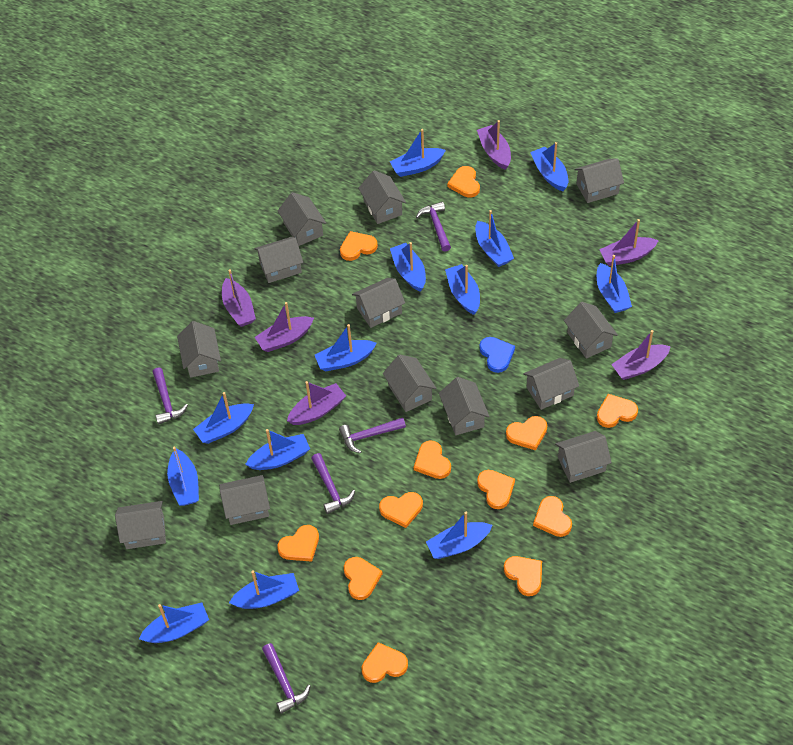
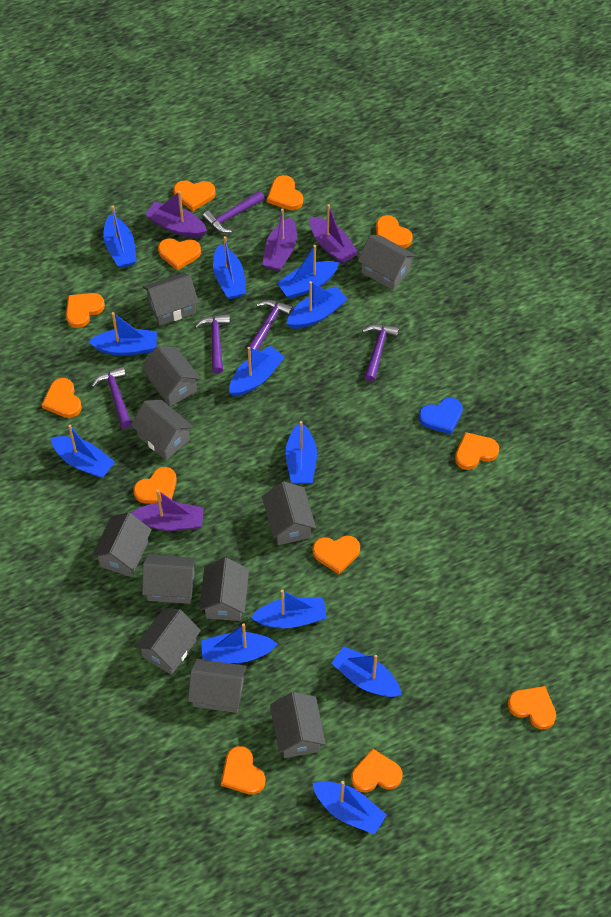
blue boat: [139,602,209,643] [167,447,199,506] [193,392,254,444] [229,570,299,609] [245,429,310,470] [315,324,377,371] [390,129,446,177] [390,242,426,292] [426,512,492,559] [445,264,480,315] [475,210,514,267] [530,142,568,191] [597,255,632,313] = 13 -> [51,425,115,478] [88,312,157,356] [103,206,137,268] [201,623,277,663] [213,236,246,299] [229,346,285,396] [250,589,327,628] [277,245,339,299] [285,421,317,484] [286,281,347,329] [312,781,387,835] [331,646,402,697] = 12
grey house: [115,501,166,549] [177,321,221,378] [219,475,270,525] [254,237,303,283] [278,192,326,246] [352,278,405,328] [358,170,406,224] [383,355,437,412] [439,377,489,435] [523,358,579,410] [555,431,612,483] [564,302,618,359] [574,158,624,203] = 13 -> [92,512,152,577] [131,400,193,460] [135,608,201,675] [142,345,201,406] [142,554,197,604] [143,273,199,326] [188,659,247,713] [199,557,249,621] [262,481,316,545] [270,692,326,758] [358,235,416,290] = 11
purple boat: [222,269,256,327] [255,302,314,352] [287,381,346,425] [477,120,511,170] [599,219,659,266] [611,330,671,380] = 6 -> [131,490,204,531] [145,191,207,238] [262,208,297,271] [310,204,359,264] = 4

